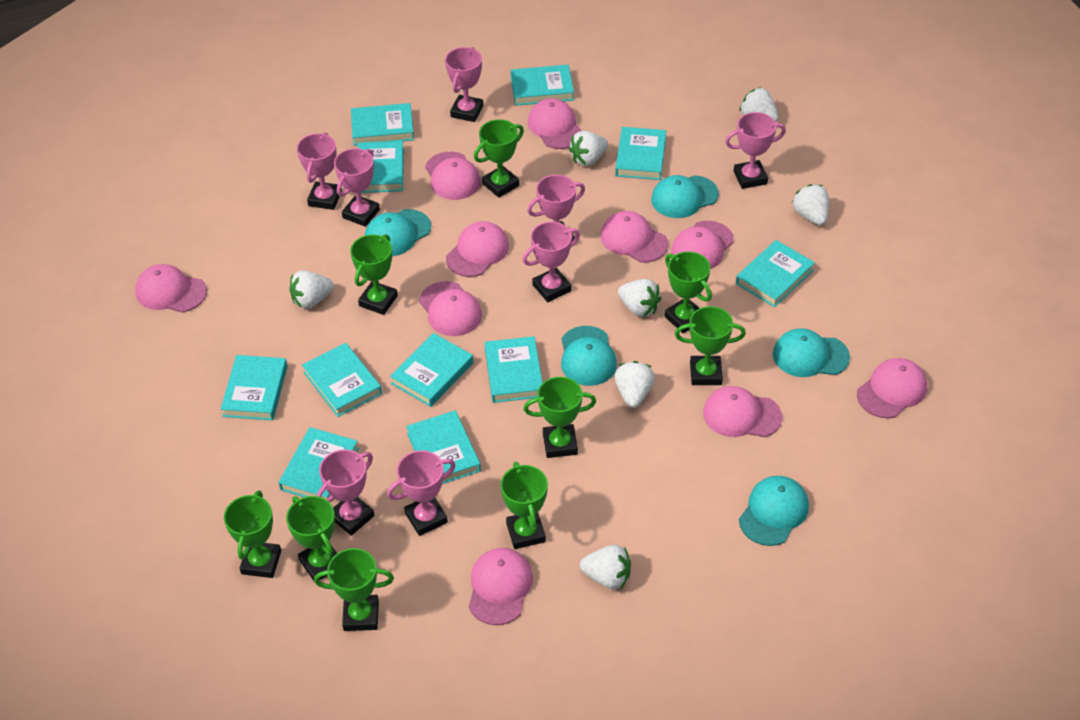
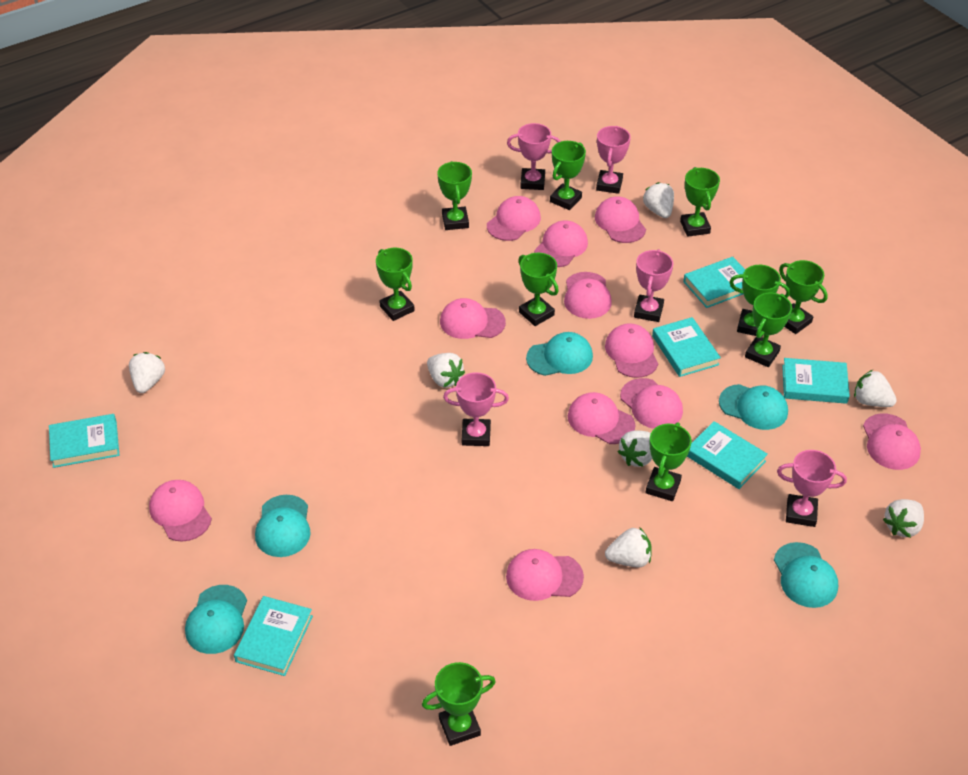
green trophy: [224,490,281,578] [286,496,337,581] [314,548,394,631] [350,234,398,315] [474,119,524,198] [500,462,548,549] [523,377,596,458] [664,251,712,333] [675,306,746,385] = 9 -> [376,248,415,321] [422,662,496,746] [437,161,472,230] [518,253,559,326] [550,141,586,210] [645,422,692,501] [680,167,720,237] [729,265,790,337] [745,293,792,367] [779,260,828,334] = 10
pink cap: [135,264,207,313] [419,281,482,336] [425,152,481,200] [446,221,509,277] [469,548,533,625] [528,98,582,149] [601,211,668,262] [671,221,734,269] [703,386,782,437] [857,358,927,418] = 10 -> [149,480,212,541] [440,298,506,339] [487,196,541,241] [506,549,584,601] [534,220,588,267] [564,272,612,319] [568,392,636,444] [595,196,646,243] [605,323,658,378] [620,378,683,429] [863,413,921,470] = 11
pink trophy: [297,132,342,210] [316,449,374,536] [334,148,380,227] [387,450,456,536] [445,47,483,122] [522,222,580,302] [527,175,585,241] [725,112,786,189] = 8 -> [443,372,509,446] [507,123,561,190] [596,126,631,194] [634,249,673,322] [777,450,847,527] = 5
turquoise book: [221,355,288,420] [278,427,359,499] [302,343,382,417] [351,103,414,146] [358,141,404,193] [390,333,473,407] [406,410,481,484] [485,336,543,403] [511,65,574,106] [615,127,666,180] [736,240,815,307] = 11 -> [49,414,119,468] [234,596,313,676] [652,317,721,377] [683,257,745,308] [687,421,768,489] [782,358,850,404] = 6

